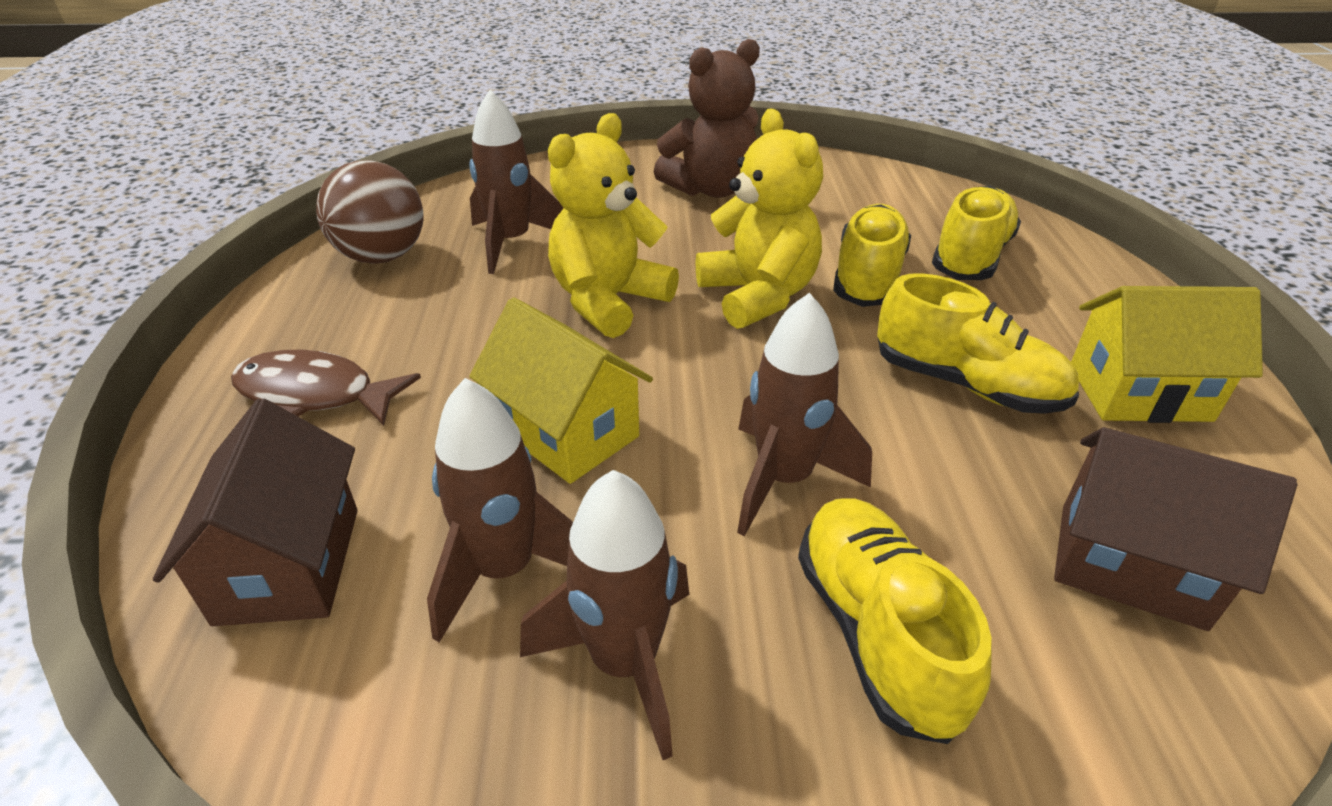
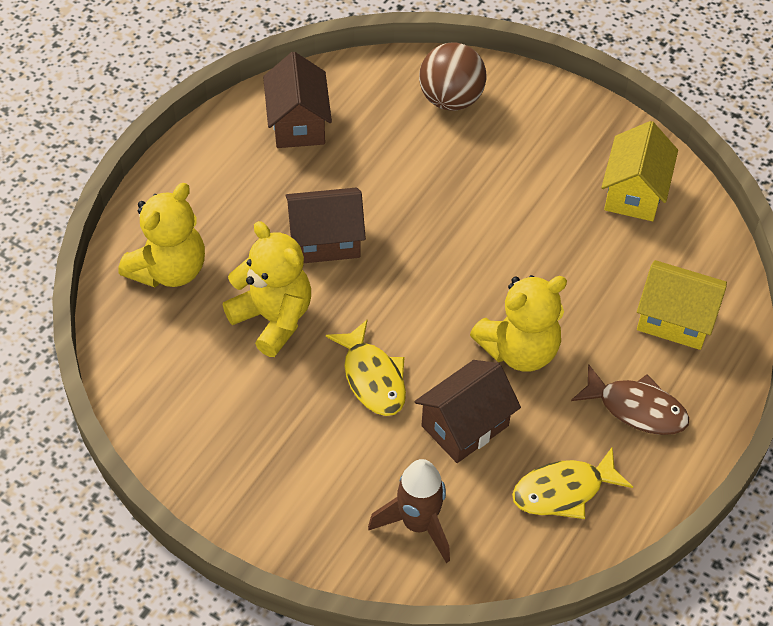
brown house: [153,399,358,626] [1054,427,1297,631] = 2 -> [263,52,332,148] [285,188,366,263] [414,360,521,463] = 3
brown rocket: [427,378,573,642] [469,90,563,274] [520,470,689,760] [737,293,872,536] = 4 -> [368,459,450,563] = 1
brown teddy bear: [654,39,760,198] = 1 -> none = 0
yellow fish: none = 0 -> [326,320,406,416] [512,447,633,519] = 2
yellow shoe: [798,498,992,744] [833,204,911,307] [877,273,1079,414] [932,186,1021,280] = 4 -> none = 0
yellow teddy bear: [548,113,679,338] [695,109,823,329] = 2 -> [118,183,205,288] [223,221,311,357] [470,275,567,372] = 3

